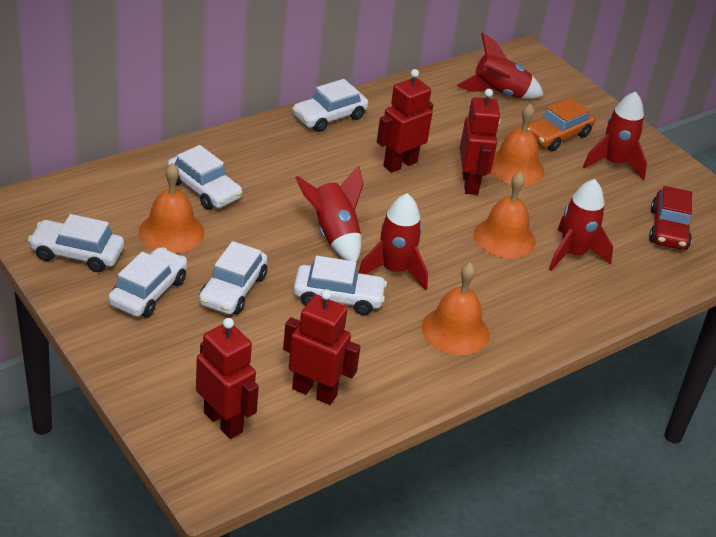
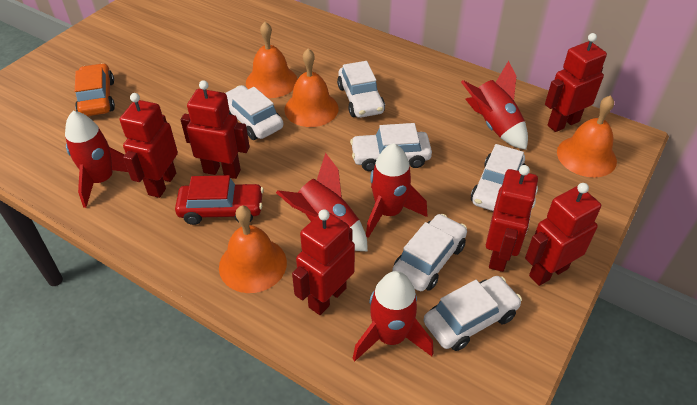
red robot: [196,318,259,439] [283,289,361,405] [377,69,433,173] [460,89,500,195] = 4 -> [120,93,178,198] [181,80,250,179] [292,209,355,315] [486,165,538,272] [525,183,601,286] [545,33,607,132] = 6

